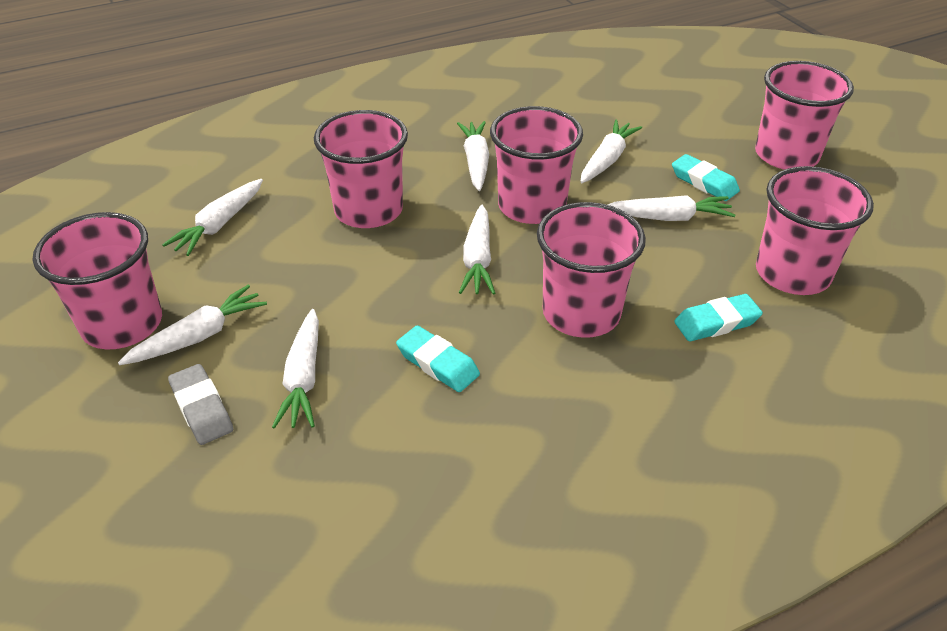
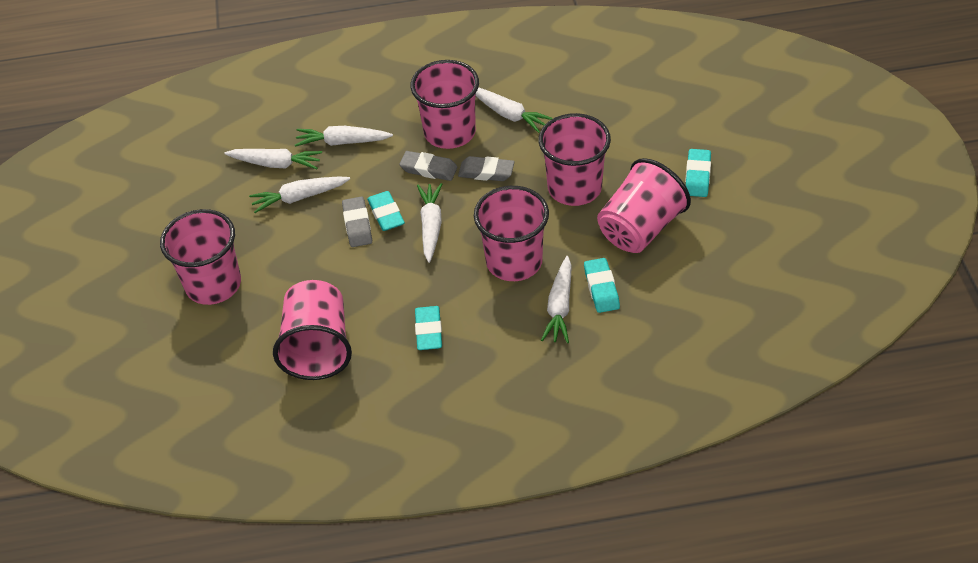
grey eraser: [168,364,233,445] = 1 -> [342,197,372,247] [400,151,458,181] [458,156,515,181] = 3
turquoise eraser: [396,325,480,392] [672,154,740,201] [674,294,763,341] = 3 -> [367,191,405,231] [415,306,442,350] [584,258,620,313] [685,149,711,197] = 4
white carrot: [118,285,267,365] [162,179,263,256] [272,309,319,429] [457,121,489,191] [459,205,495,295] [580,120,642,183] [608,195,735,221] = 7 -> [224,149,322,169] [249,176,350,213] [295,126,393,147] [417,183,442,263] [476,87,553,133] [541,256,572,343] = 6

